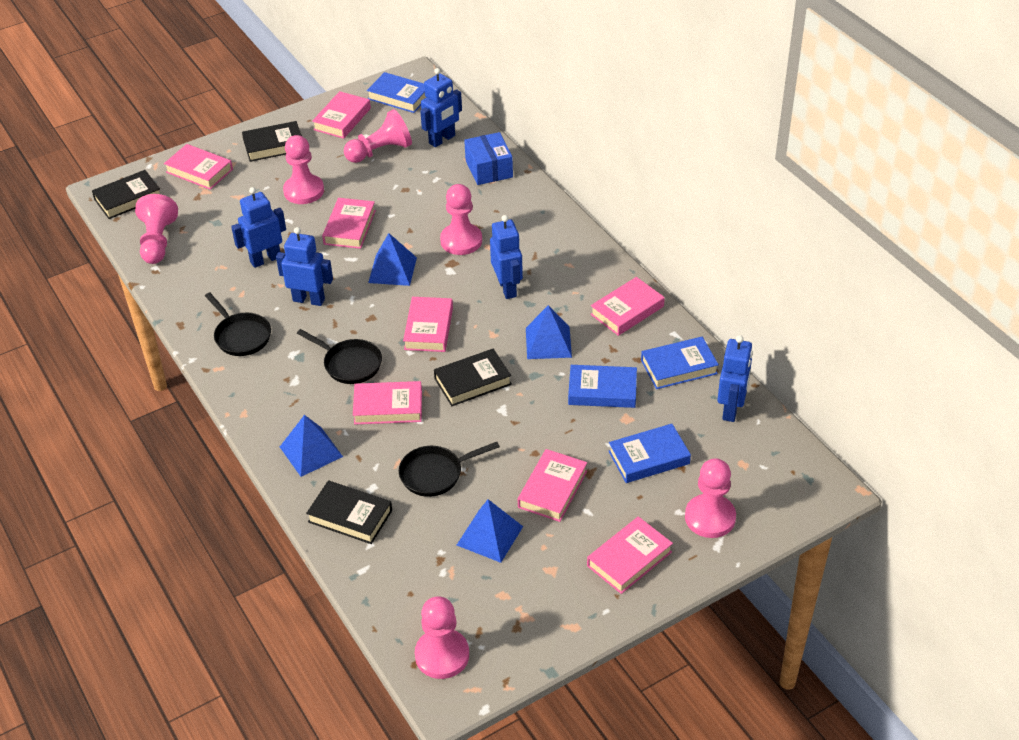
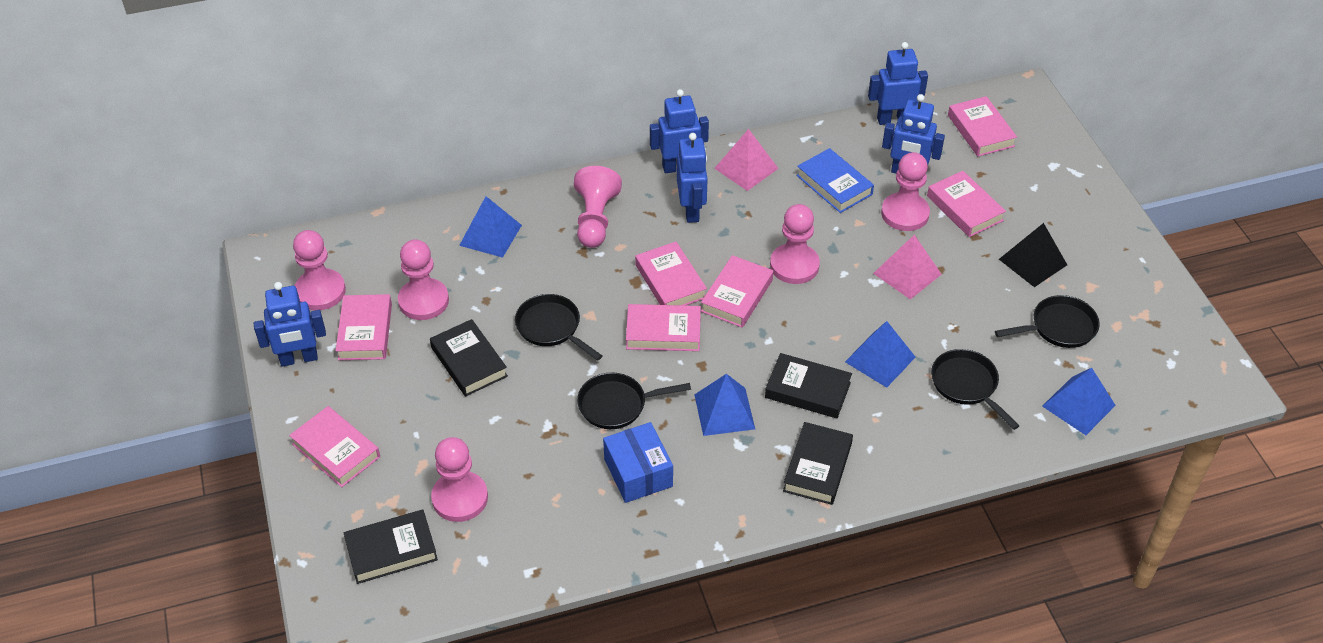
black pan: [205,292,271,356] [297,329,382,384] [399,442,500,497] = 3 -> [515,294,602,361] [577,373,691,429] [931,349,1020,430] [995,295,1100,348] = 4
black pyramid: none = 0 -> [999,223,1067,287] = 1
blue book: [367,72,426,113] [568,365,637,408] [608,424,691,483] [641,337,719,389] = 4 -> [796,148,874,213] = 1
pink book: [164,144,233,190] [312,91,371,139] [322,198,376,249] [353,381,422,425] [403,297,453,352] [518,449,587,522] [587,516,673,594] [590,277,665,336] = 8 -> [289,406,380,487] [335,294,392,360] [626,304,701,351] [635,242,707,306] [701,255,773,328] [927,171,1006,237] [948,96,1017,156] = 7
pink pyramid: none = 0 -> [714,129,779,191] [873,235,942,299] = 2

